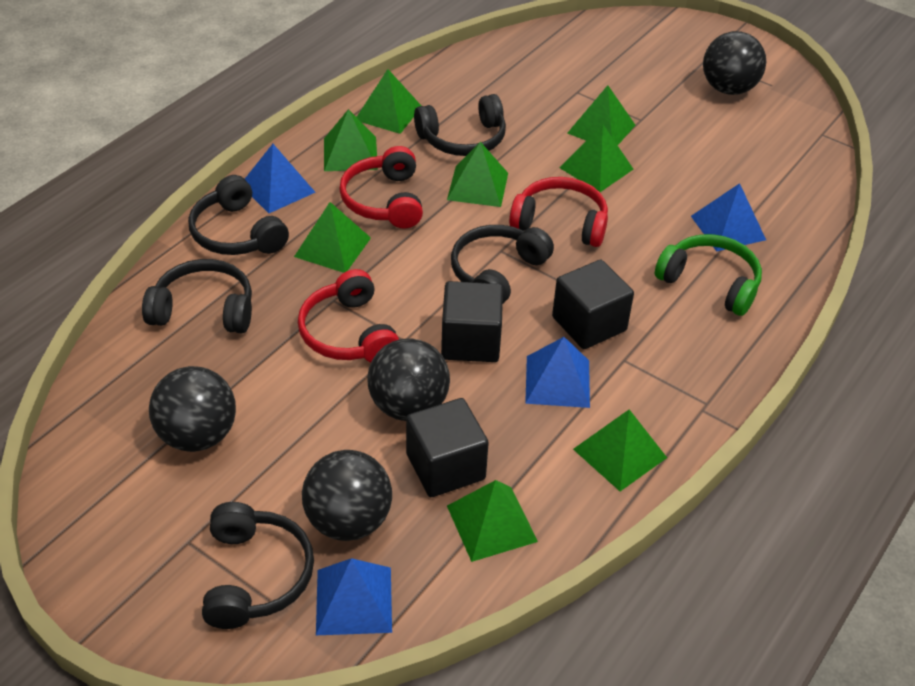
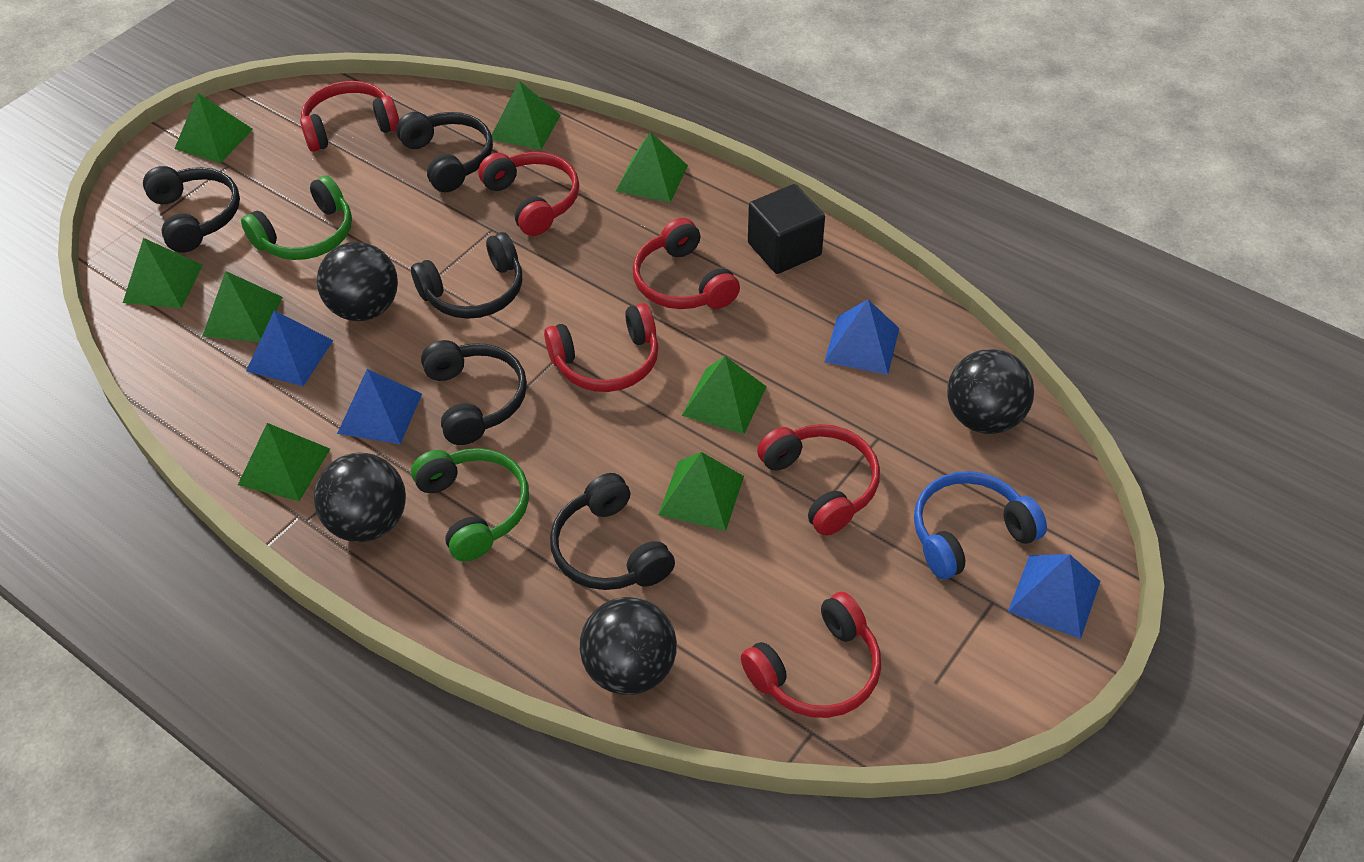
black cube: [406,398,489,497] [441,281,503,362] [552,260,634,349] = 3 -> [748,184,825,274] = 1
blue headphones: none = 0 -> [914,471,1047,579] = 1
green headphones: [655,234,762,316] = 1 -> [241,175,352,260] [411,448,529,561] = 2
red headphones: [298,269,399,363] [339,146,423,228] [509,177,608,247] = 3 -> [300,81,399,152] [478,152,579,236] [544,303,658,392] [632,218,740,309] [741,592,881,718] [757,424,880,536] = 6

